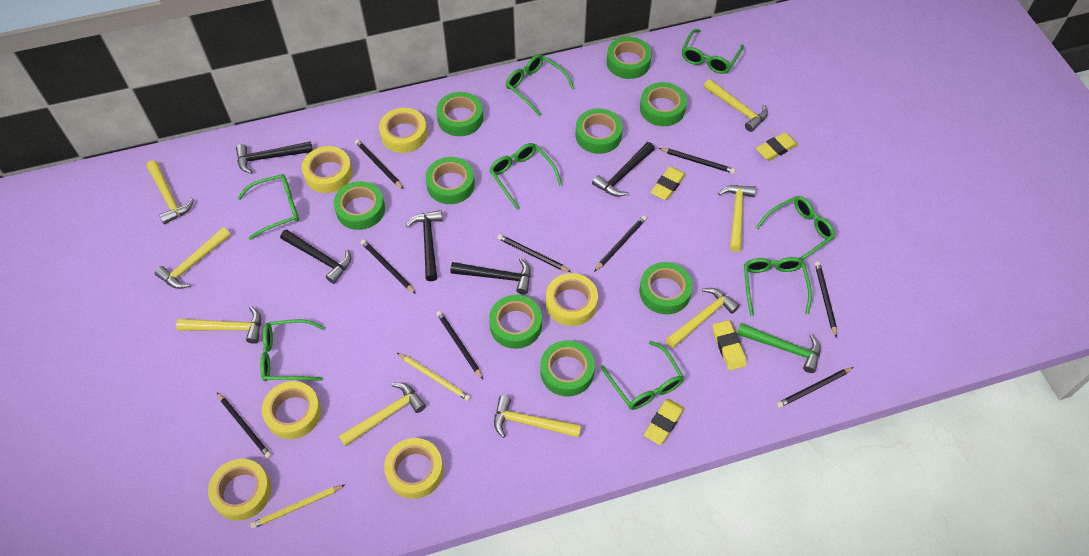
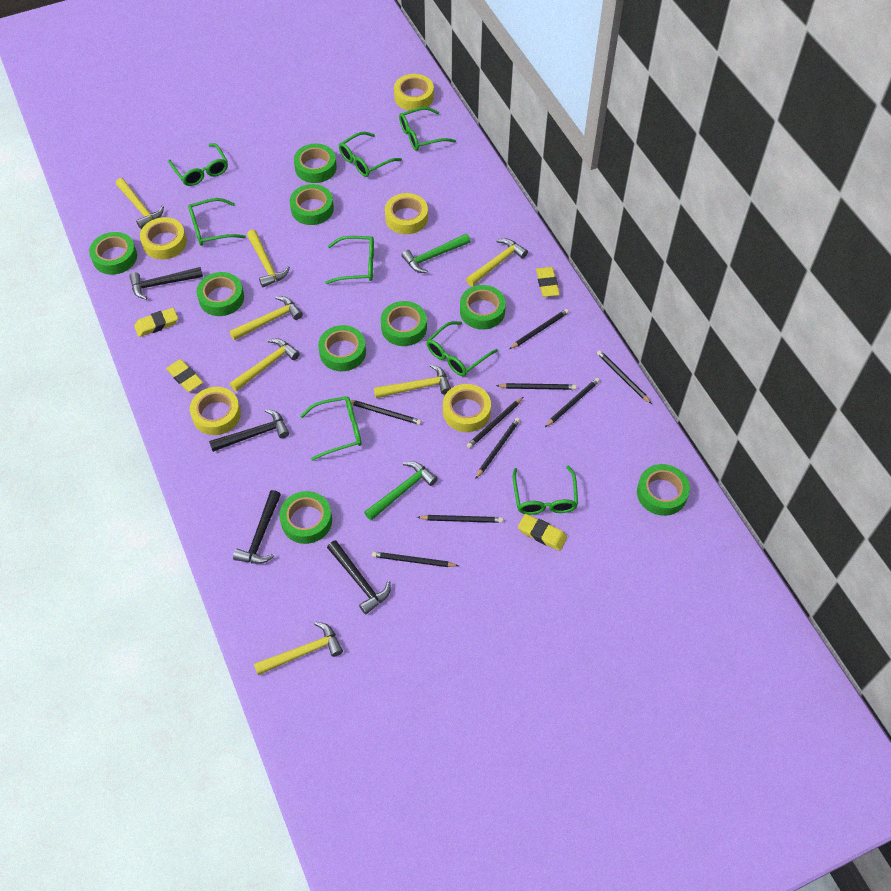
black hammer: [236,141,313,174] [280,229,351,284] [406,210,443,281] [450,258,531,294] [592,142,655,197] = 5 -> [129,267,203,300] [209,409,289,452] [233,490,281,564] [327,540,391,615] = 4
green hammer: [737,323,821,373] = 1 -> [364,461,438,521] [401,233,471,273] = 2
yellow hammer: [146,160,194,224] [155,227,231,289] [176,306,261,344] [339,383,426,447] [494,396,582,438] [666,288,740,348] [704,79,768,132] [718,185,756,252] = 8 -> [116,178,164,229] [229,296,303,340] [230,338,300,392] [247,230,290,287] [254,622,343,675] [374,364,451,398] [466,239,528,286] = 7
yellow pencil: [250,485,345,529] [397,353,471,401] = 2 -> none = 0
yellow tape: [208,459,271,521] [262,381,321,439] [302,146,353,193] [379,108,427,153] [384,438,444,499] [546,273,598,326] = 6 -> [140,217,187,259] [190,387,241,435] [385,193,428,234] [394,74,434,110] [443,384,491,432] = 5

